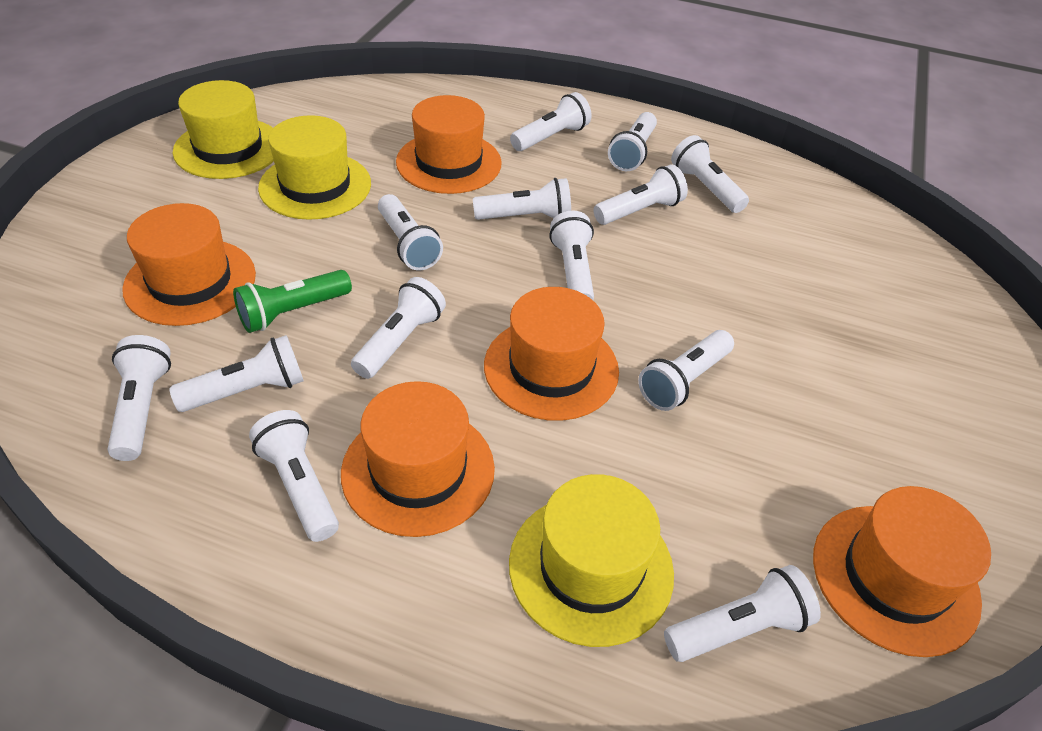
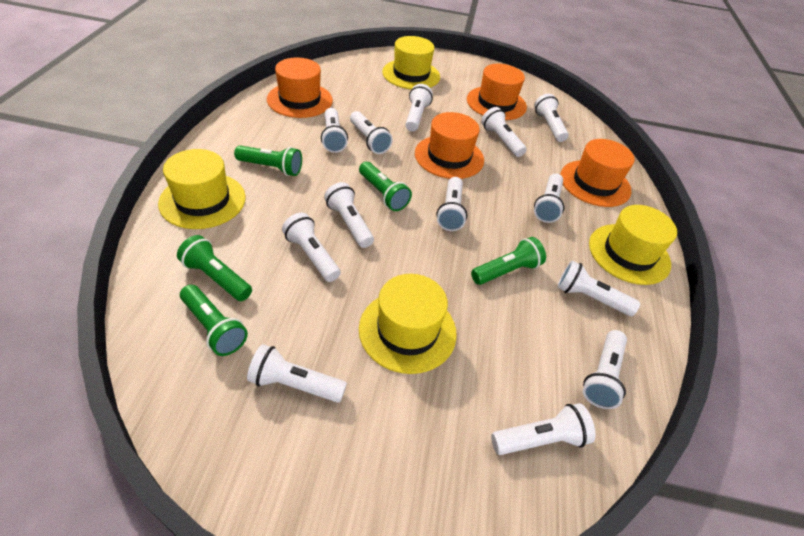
green flashlight: [233,270,352,333] = 1 -> [177,235,252,301] [180,285,248,356] [234,146,302,176] [359,162,412,211] [471,237,546,285] = 5
orange hat: [122,203,256,326] [341,381,495,537] [396,95,502,194] [484,287,619,421] [813,486,991,657] = 5 -> [267,58,333,118] [415,112,484,179] [467,64,527,120] [560,139,635,207] = 4
yellow hat: [173,80,274,179] [258,115,371,220] [509,474,674,647] = 3 -> [158,149,246,229] [359,274,457,374] [382,36,440,89] [589,205,677,285] = 4

